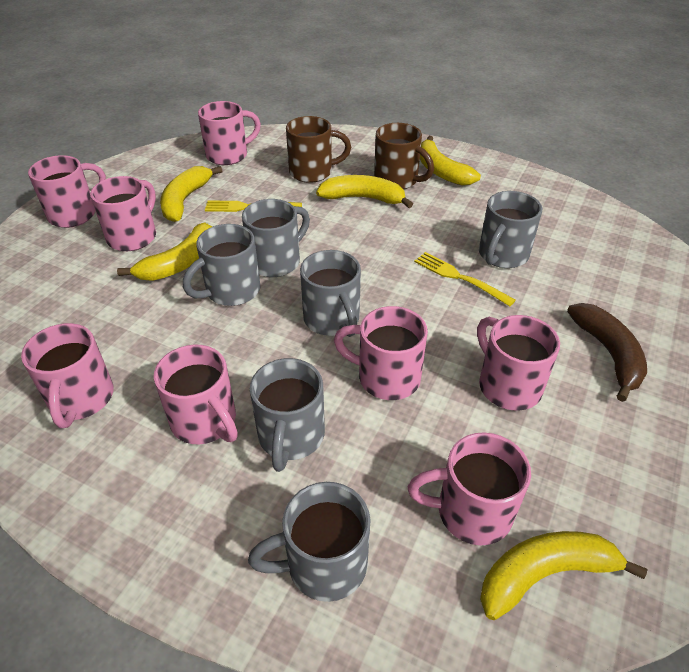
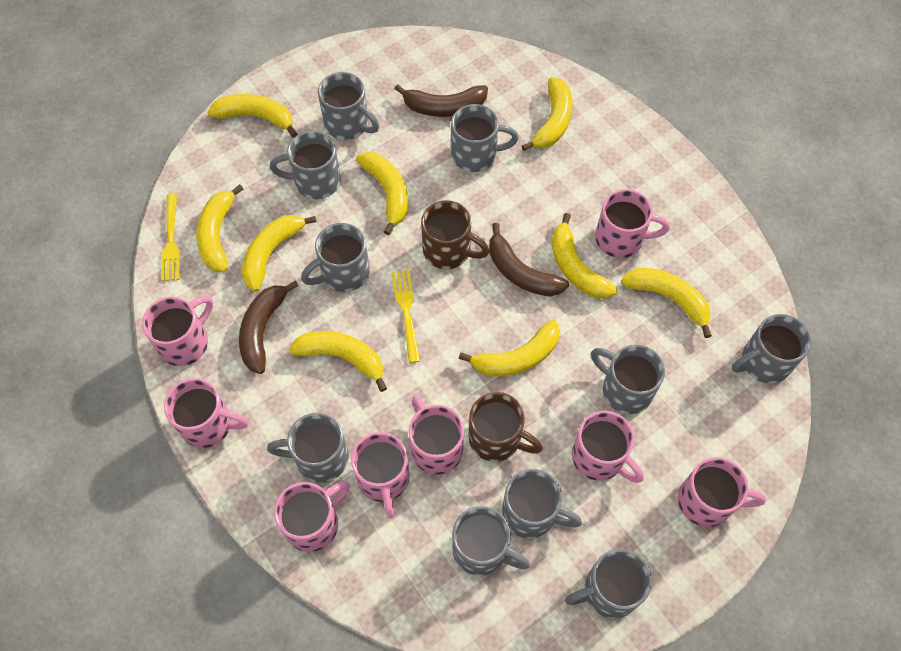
brown banana: [567,303,647,402] = 1 -> [239,281,298,374] [394,84,488,117] [489,223,569,296] = 3
grey mug: [183,224,260,306] [242,199,310,277] [248,482,371,602] [250,358,325,472] [300,250,361,337] [479,191,542,268] = 6 -> [267,413,349,483] [270,131,341,199] [301,223,370,292] [318,72,379,140] [451,104,519,172] [452,506,530,576] [502,469,582,539] [565,549,652,619] [591,344,665,414] [732,314,811,384] = 10
yellow banana: [117,223,212,281] [160,166,222,222] [316,175,413,208] [420,136,481,186] [480,531,647,620] = 5 -> [196,184,243,272] [207,94,297,138] [242,215,316,292] [289,331,387,392] [356,152,408,235] [458,320,560,377] [522,77,572,151] [552,213,617,299] [621,268,712,338] = 9

